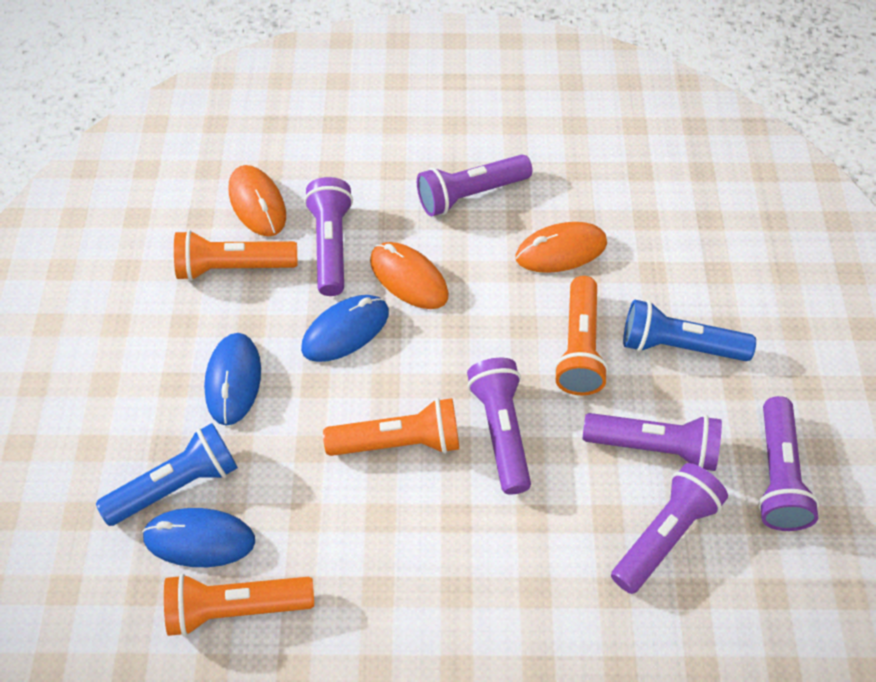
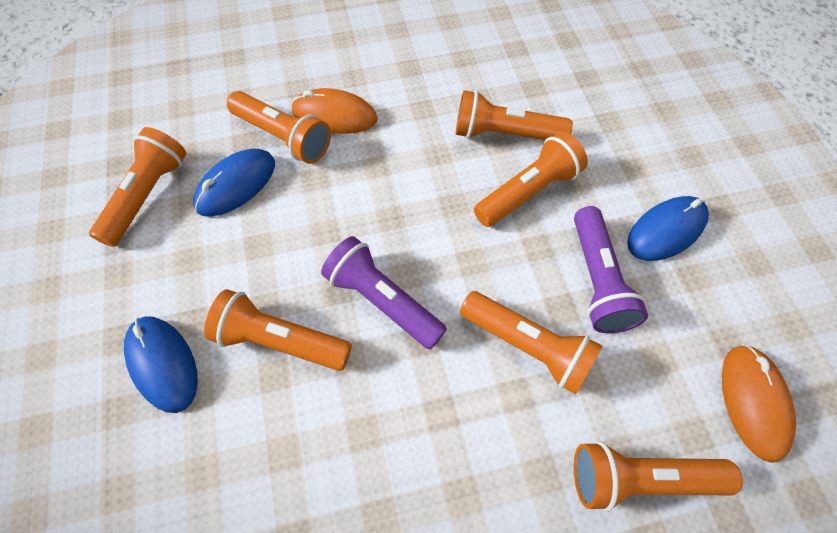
blue flashlight: [96,423,238,526] [623,300,756,361] = 2 -> none = 0
orange flashlight: [164,574,314,637] [174,230,297,281] [323,398,459,456] [554,276,609,395] = 4 -> [89,127,186,247] [204,289,352,371] [227,91,331,164] [456,90,573,140] [460,291,602,394] [474,132,588,227] [574,441,743,512] = 7
orange mouse: [229,165,286,237] [370,242,449,309] [515,222,607,273] = 3 -> [291,88,377,134] [722,344,796,463] = 2
purple flashlight: [304,177,353,296] [417,154,532,216] [467,358,531,495] [583,413,722,471] [611,463,728,594] [758,396,819,531] = 6 -> [321,236,447,349] [574,206,648,333] = 2

